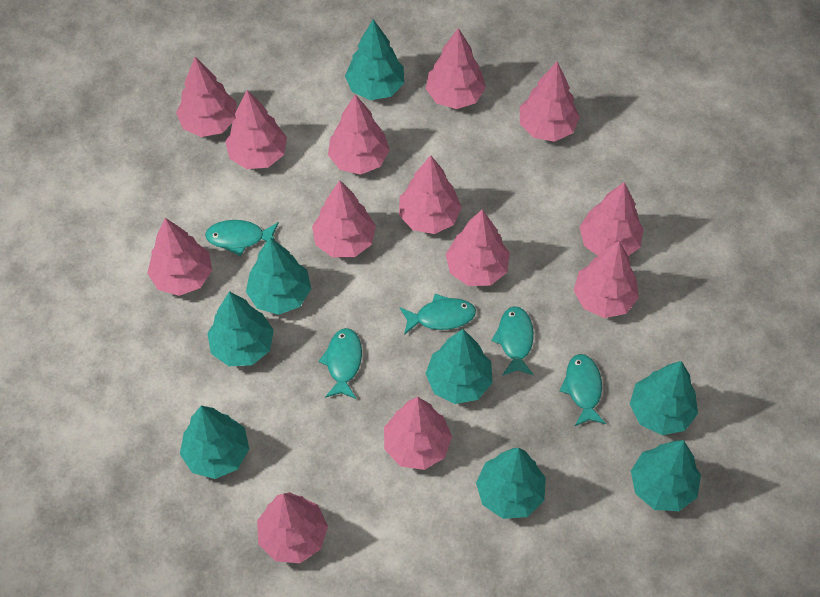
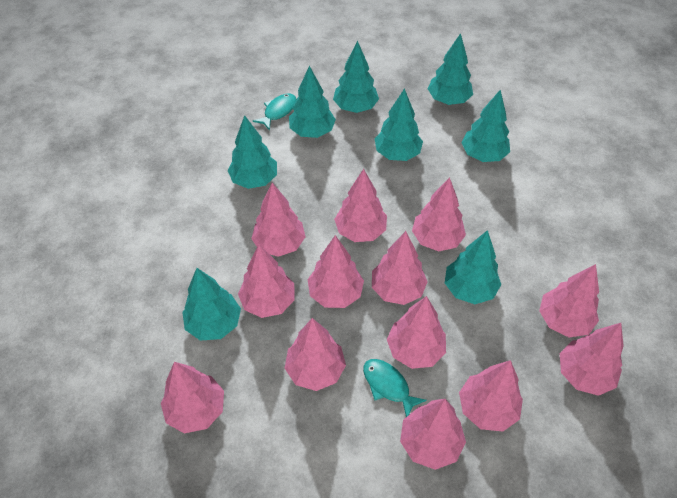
turquoise fish: [205,220,279,256] [319,328,362,399] [400,294,476,335] [491,306,534,376] [560,354,606,426] = 5 -> [253,93,296,131] [363,359,427,417] = 2

